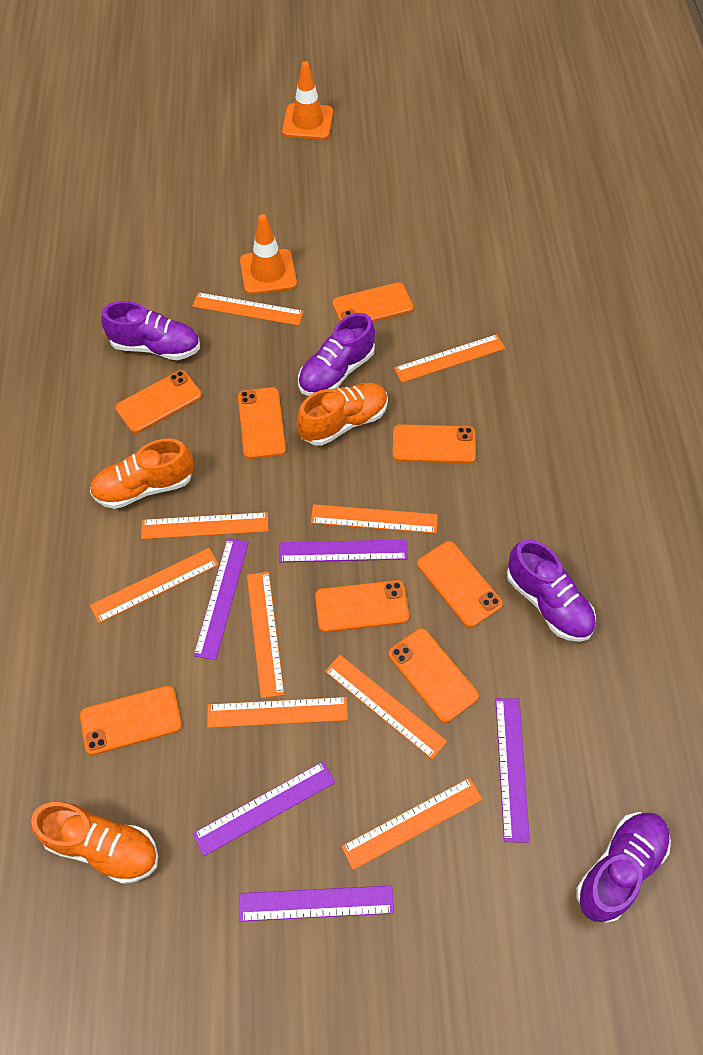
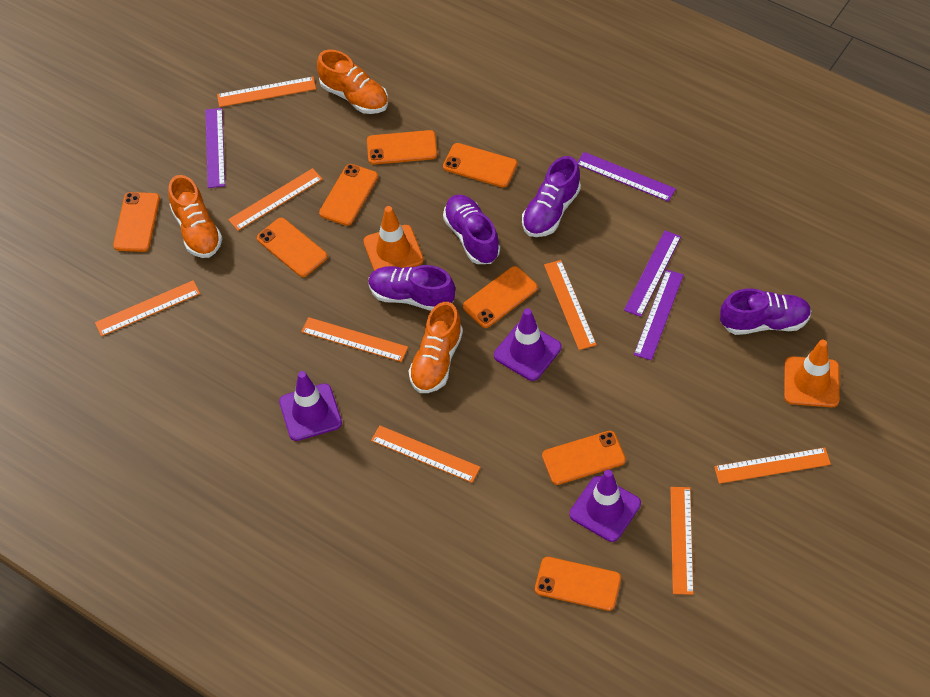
orange ruler: [90,548,219,623] [141,512,268,539] [192,292,304,326] [207,697,348,728] [247,572,285,698] [311,504,438,534] [325,655,447,759] [341,778,483,870] [394,334,505,383] = 9 -> [95,280,200,336] [217,77,316,107] [228,168,322,231] [301,317,408,362] [371,425,481,483] [544,260,597,350] [670,487,694,595] [714,448,831,484] = 8
purple ruler: [193,761,335,856] [194,538,249,660] [239,885,394,922] [279,539,408,562] [496,698,530,843] = 5 -> [205,108,225,188] [577,152,676,202] [624,230,681,317] [634,270,684,360] = 4
purple traffic cone: none = 0 -> [279,371,342,441] [494,308,562,381] [569,470,641,542] = 3

